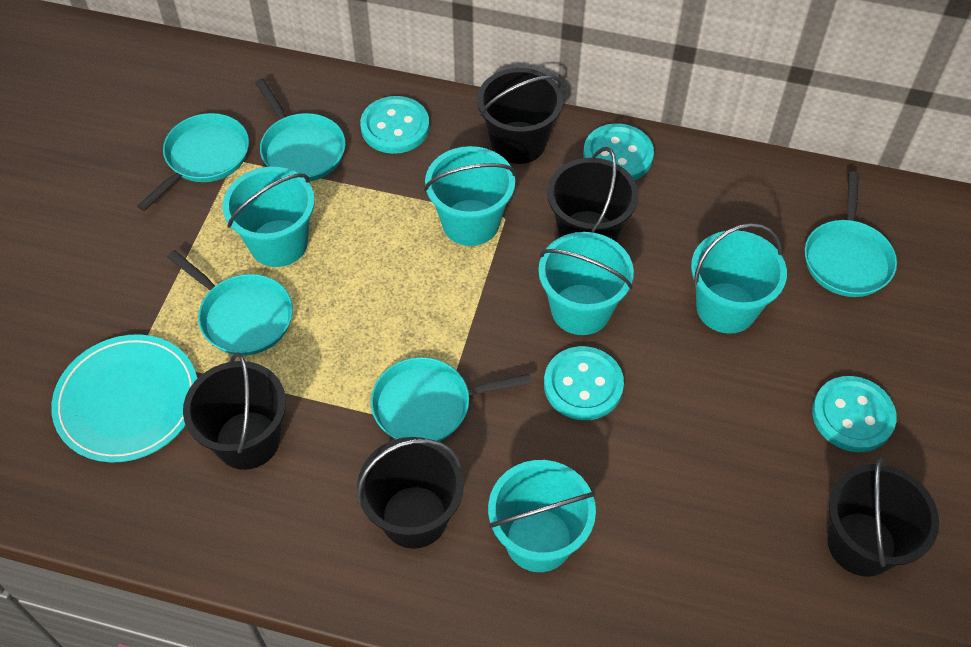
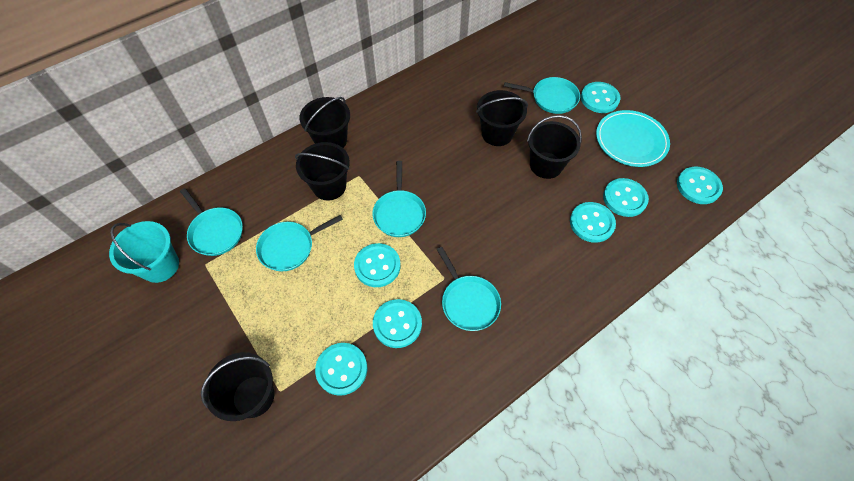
turquoise bucket: [222,167,315,267] [424,146,516,246] [488,460,596,572] [538,232,634,335] [691,223,787,334] = 5 -> [109,221,179,283] = 1
turquoise button: [360,96,429,154] [544,346,624,420] [583,123,654,180] [812,376,897,452] = 4 -> [315,343,368,396] [354,243,400,287] [373,299,422,348] [570,202,616,243] [581,82,620,113] [603,178,649,217] [677,167,723,204] = 7

